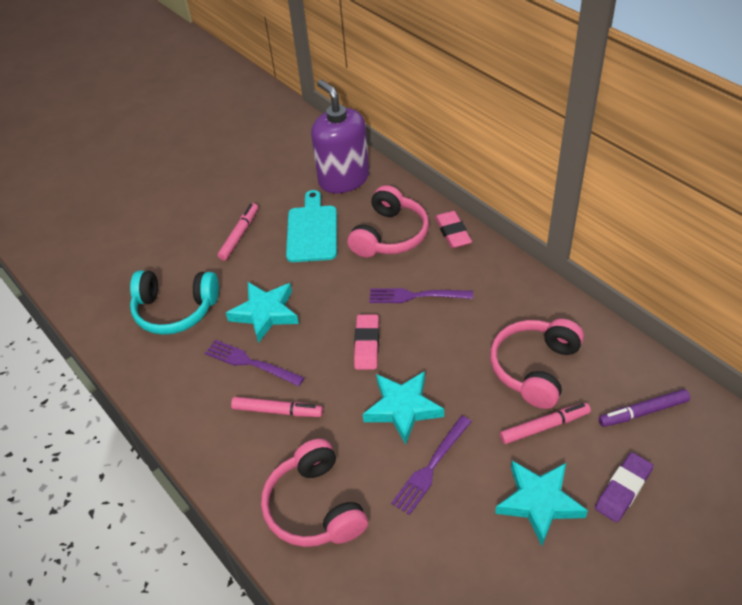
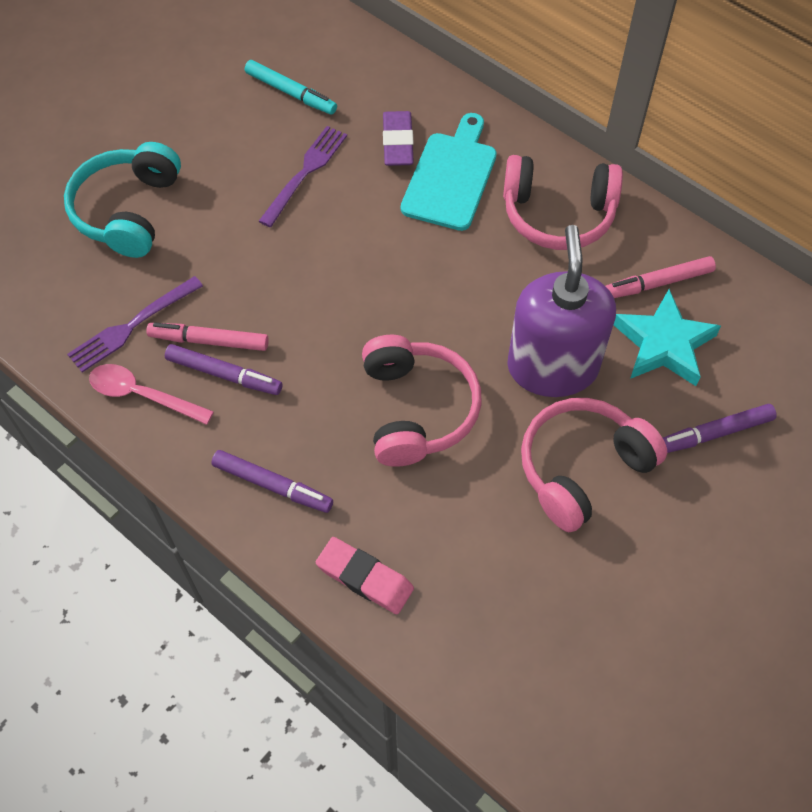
pink eraser: [354,314,379,370] [435,211,472,248] = 2 -> [316,537,414,614] = 1
pink marker: [218,203,258,261] [231,397,323,417] [500,403,591,444] = 3 -> [146,323,269,351] [605,256,716,298] = 2
pink spoon: none = 0 -> [89,364,214,425] = 1
purple fork: [205,340,305,386] [369,288,473,303] [391,416,472,515] = 3 -> [67,276,203,372] [259,126,347,227] = 2
purple marker: [599,389,690,427] = 1 -> [165,344,282,395] [211,450,333,513] [663,404,777,453] = 3
turquoise marker: none = 0 -> [245,60,337,115] = 1
turquoise star: [226,282,299,343] [363,371,444,445] [495,461,588,546] = 3 -> [614,289,721,386] = 1

